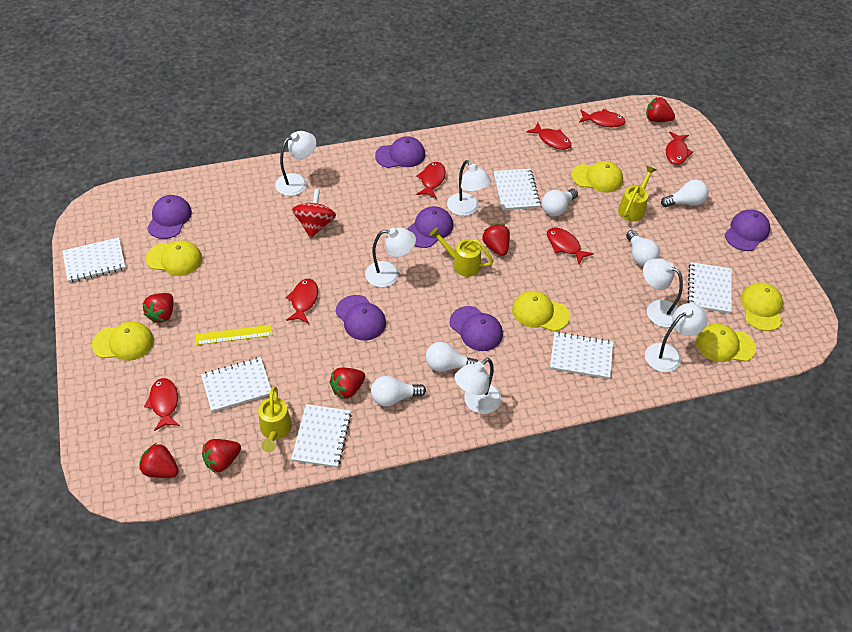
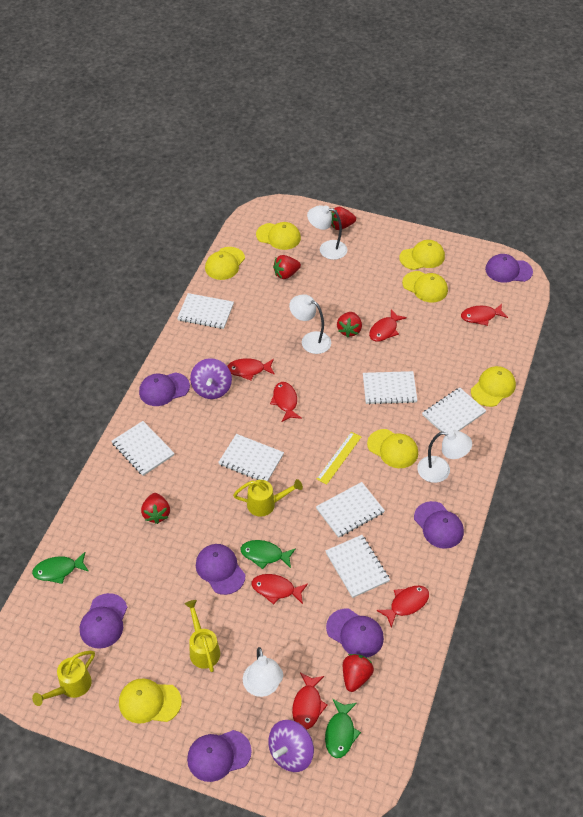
green fish: none = 0 -> [32,552,89,584] [241,540,296,569] [325,699,361,758] = 3
purple cap: [147,195,192,239] [336,295,386,341] [375,136,425,168] [407,206,453,248] [450,306,503,351] [725,209,770,251] = 6 -> [80,593,127,649] [139,372,190,406] [187,730,252,782] [196,544,245,595] [326,609,384,658] [414,501,464,549] [485,254,533,283] = 7
purple spinning top: none = 0 -> [190,358,232,399] [268,720,314,772] = 2
red spinning top: [292,189,336,238] = 1 -> none = 0
red strawberry: [139,443,179,478] [143,293,174,323] [202,439,241,473] [329,368,365,399] [482,224,510,256] [646,97,675,122] = 6 -> [141,493,170,524] [273,255,301,279] [331,207,356,230] [337,312,362,337] [343,654,374,692] = 5
white lamp: [275,131,316,196] [365,228,416,287] [447,160,491,216] [455,358,502,414] [643,259,683,327] [645,303,708,372] = 6 -> [243,647,283,697] [289,294,331,354] [307,205,347,260] [417,431,472,483] = 4
white light bulb: [371,376,426,407] [426,342,478,372] [542,189,578,216] [626,230,660,266] [661,180,708,207] = 5 -> none = 0
white notebook: [63,237,126,283] [201,357,271,412] [291,404,352,468] [493,169,541,210] [550,332,613,379] [687,262,732,314] = 6 -> [112,421,175,476] [177,293,234,329] [218,434,284,481] [316,482,385,538] [325,535,390,598] [363,371,417,404] [422,387,486,436] = 7
yellow cap: [92,322,154,361] [146,240,202,276] [512,291,570,332] [572,161,623,192] [696,324,756,362] [740,282,783,331] = 6 -> [119,679,182,724] [205,247,245,280] [256,222,301,250] [367,429,418,468] [399,240,445,270] [402,271,448,302] [471,366,516,407] = 7

